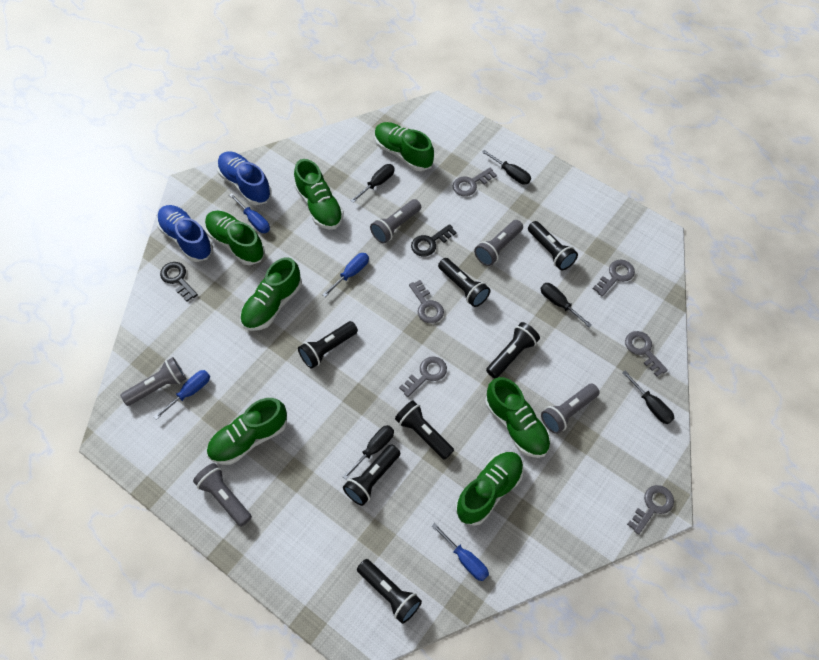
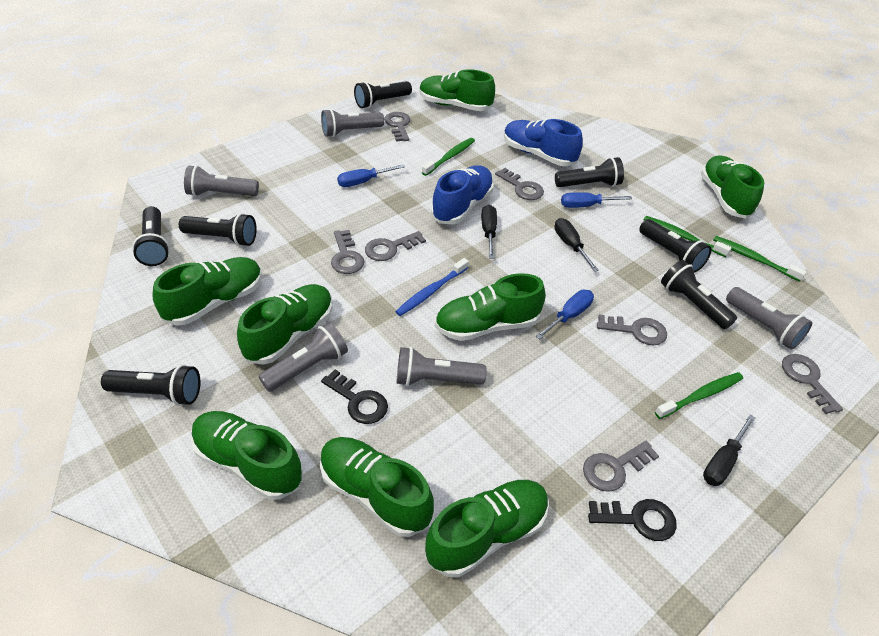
black screwdriver: [342,425,394,480] [350,164,395,203] [482,150,531,185] [541,283,592,327] [622,371,674,424] = 5 -> [481,205,497,259] [554,218,599,272] [703,415,756,486] = 3
blue screwdriver: [154,370,210,420] [229,193,270,233] [322,253,369,297] [432,523,489,581] = 4 -> [337,164,405,187] [535,290,594,339] [561,192,632,208] = 3
blue toothbrush: none = 0 -> [395,258,469,316] = 1
green shoe: [205,211,265,265] [207,398,287,465] [240,257,302,331] [294,159,344,230] [374,122,434,171] [456,452,524,526] [485,377,551,458] = 7 -> [152,257,262,326] [191,411,303,500] [237,284,333,365] [320,437,434,537] [419,69,495,111] [425,480,549,577] [435,273,546,341] [701,155,764,219] = 8
green toothbrush: none = 0 -> [422,138,475,176] [644,216,732,257] [655,372,743,419] [713,236,806,282] = 4
grey key: [399,356,447,397] [409,280,444,323] [453,167,497,196] [593,260,635,296] [625,331,668,377] [627,485,674,535] = 6 -> [331,230,364,274] [365,231,426,261] [384,112,410,142] [495,168,544,200] [583,440,659,492] [597,314,667,346] [782,354,843,414] = 7

